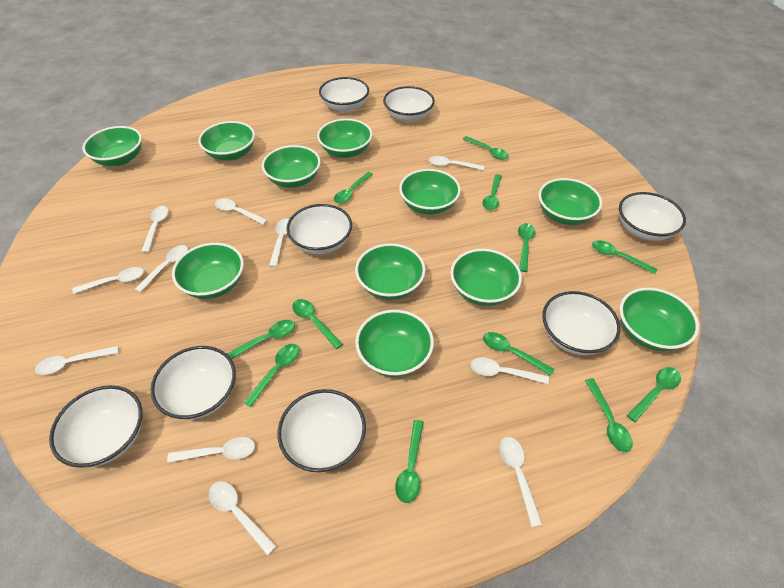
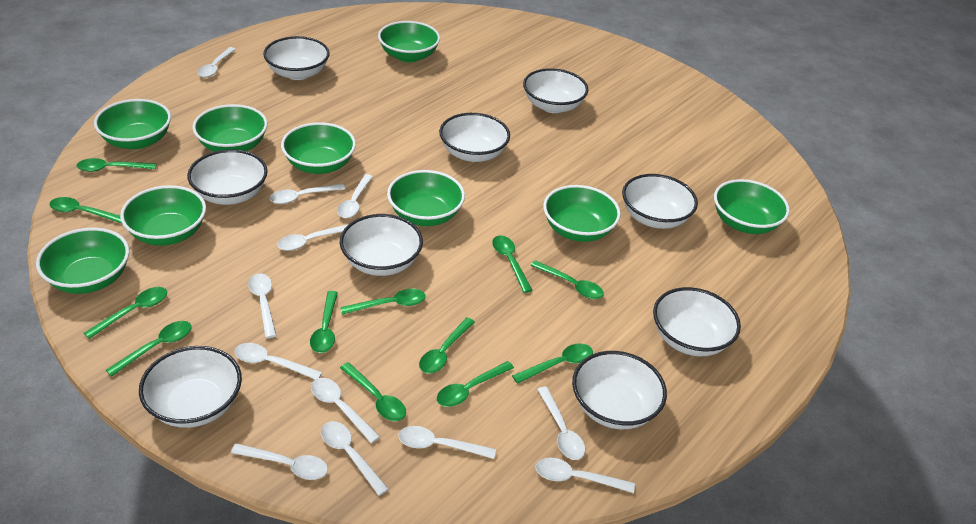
green bowl: [83,126,142,166] [172,243,244,299] [198,121,255,161] [262,145,321,188] [317,118,372,158] [355,243,426,300] [355,310,434,377] [399,169,461,215] [450,249,522,306] [538,178,602,225] [620,288,699,351] = 11 -> [36,228,130,294] [94,99,171,149] [120,185,206,246] [192,104,268,152] [281,122,356,174] [378,21,440,62] [387,170,465,226] [543,185,621,242] [714,179,790,234] = 9
white bowl: [49,385,143,468] [151,346,236,420] [278,389,366,472] [286,204,352,254] [319,77,369,112] [383,86,435,122] [542,291,620,355] [619,192,686,241] = 8 -> [139,346,242,428] [187,149,268,205] [263,36,330,80] [340,214,423,276] [439,113,510,162] [523,68,588,113] [572,351,667,429] [622,174,698,229] [653,287,741,356] = 9
white spoon: [35,346,119,375] [72,267,144,294] [135,245,188,293] [141,206,168,253] [167,437,255,463] [209,481,276,556] [215,198,268,225] [269,218,289,267] [429,156,484,171] [471,357,549,384] [500,437,542,527] = 11 -> [197,47,236,78] [231,443,328,480] [234,343,322,379] [248,273,276,338] [270,184,345,204] [277,224,349,251] [311,378,380,443] [321,421,389,496] [337,174,373,218] [398,426,496,459] [535,458,635,493] [537,387,585,460] = 12

